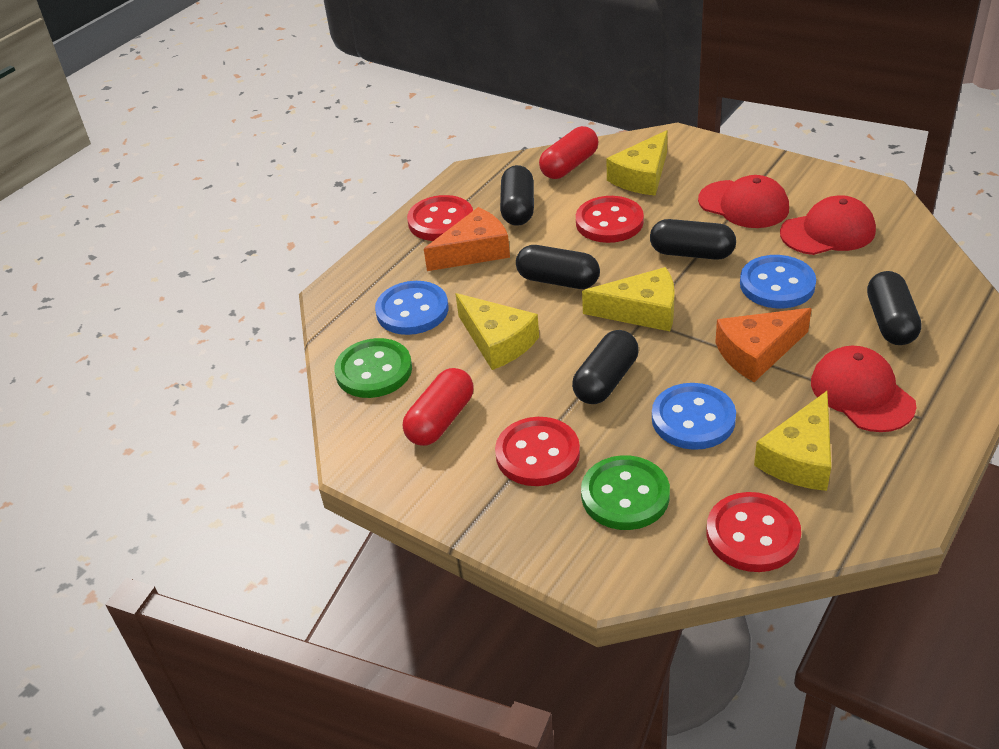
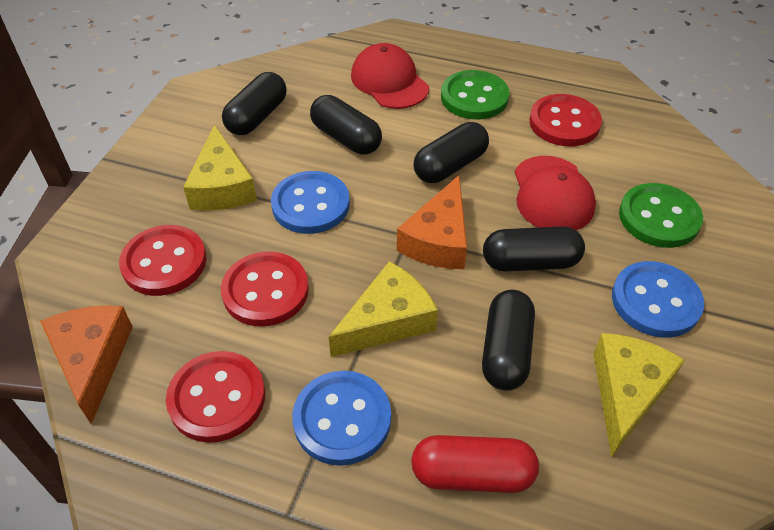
red cap: [698,175,789,228] [780,195,876,255] [811,346,917,432] = 3 -> [351,43,429,109] [515,156,596,230] = 2
red capsule: [403,368,474,446] [539,126,598,179] = 2 -> [411,435,539,493] = 1
yellow cheese: [455,293,539,370] [582,267,675,331] [606,130,668,196] [754,391,831,491] = 4 -> [183,125,257,211] [329,261,438,357] [593,333,685,458] = 3

